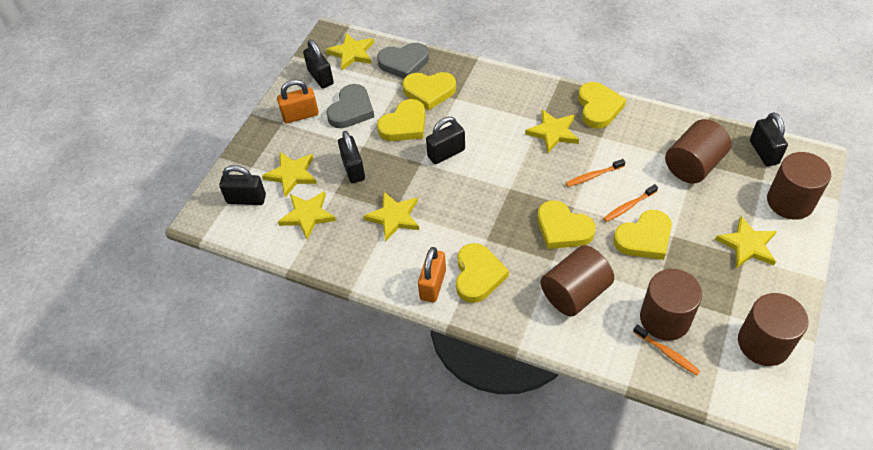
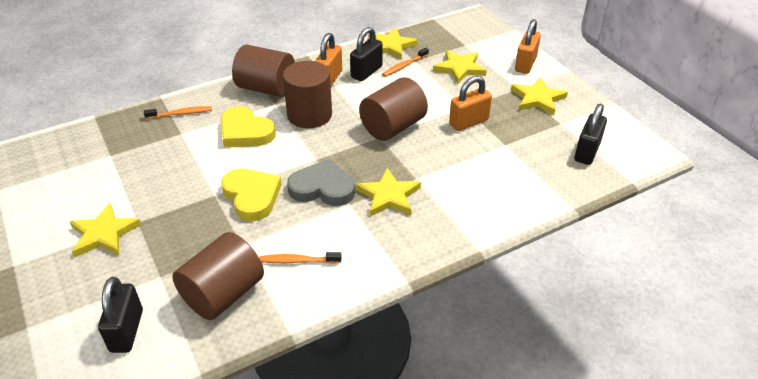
black padlock: [219,165,266,205] [303,39,334,88] [338,131,365,183] [426,117,465,164] [750,112,788,166] = 5 -> [98,277,143,353] [350,27,383,81] [574,104,607,165] = 3
brown cylinder: [541,245,614,316] [640,269,702,341] [665,119,731,184] [738,293,809,366] [767,152,831,220] = 5 -> [172,232,264,320] [232,45,295,97] [283,61,332,128] [359,77,428,141] = 4
grey heart: [326,84,374,128] [377,43,429,79] = 2 -> [287,159,355,206] = 1
orange padlock: [277,79,319,123] [418,247,446,303] = 2 -> [315,33,342,86] [449,76,492,131] [515,19,541,74] = 3
yellow heart: [377,99,426,141] [402,72,456,110] [456,243,509,303] [538,200,596,249] [578,82,626,129] [613,210,672,260] = 6 -> [221,106,276,147] [221,168,282,221] = 2
yellow star: [262,152,317,197] [278,191,336,240] [326,33,374,70] [363,192,419,241] [525,109,579,153] [715,216,777,268] = 6 -> [70,203,141,257] [356,168,421,216] [369,28,418,60] [433,50,487,84] [511,78,568,115] = 5

